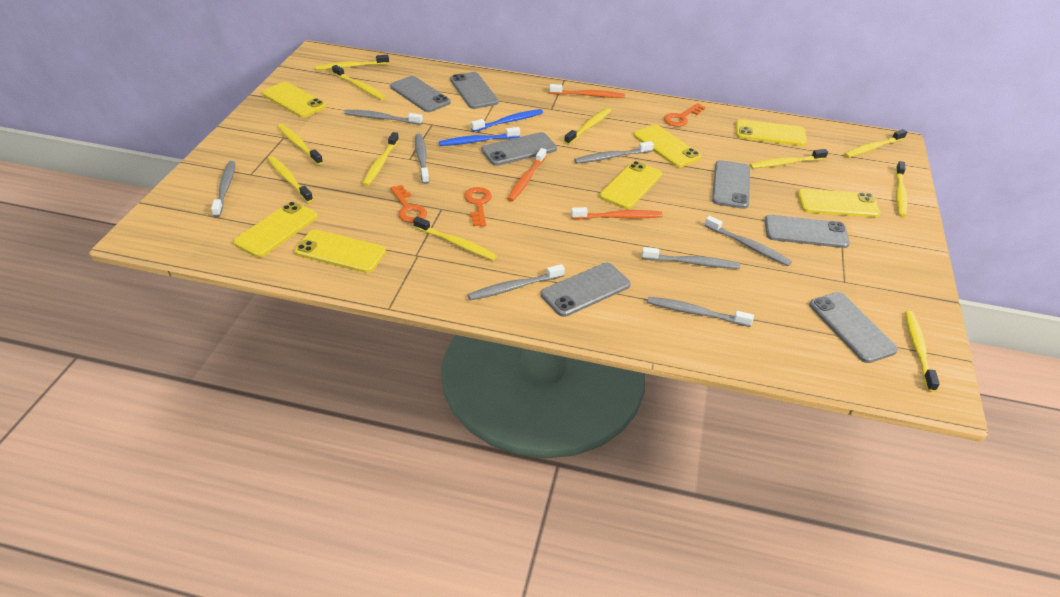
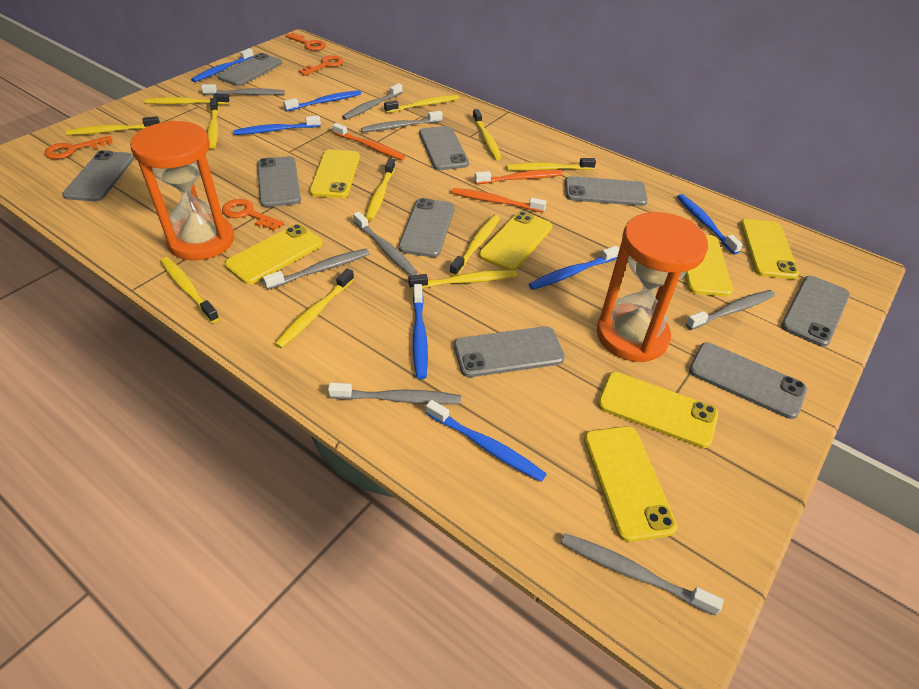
blue toothbrush: [439,127,520,146] [471,109,543,132] = 2 -> [191,48,254,82] [233,115,321,135] [283,90,361,111] [413,284,428,379] [426,400,546,482] [529,246,619,290] [677,194,743,254] = 7
grey phone: [390,76,451,112] [450,72,499,109] [481,132,557,166] [541,263,631,317] [712,160,750,209] [765,215,850,248] [809,292,898,363] = 7 -> [62,150,134,202] [218,53,282,86] [257,156,301,207] [398,198,455,257] [419,126,469,170] [454,326,565,377] [565,176,648,206] [689,343,807,419] [781,276,850,347] = 9
orange hourglass: none = 0 -> [130,121,234,261] [597,212,708,362] = 2
orange key: [390,185,427,223] [464,187,492,227] [664,103,705,127] = 3 -> [44,136,113,159] [222,199,284,231] [286,33,326,51] [298,55,344,76] = 4

